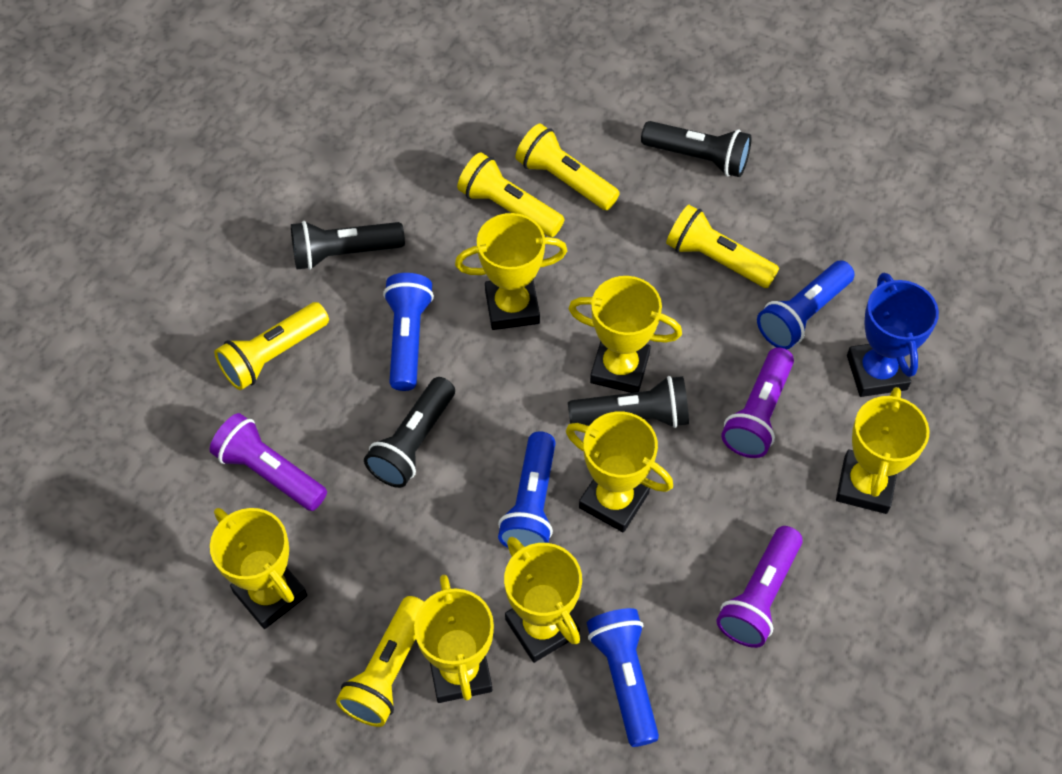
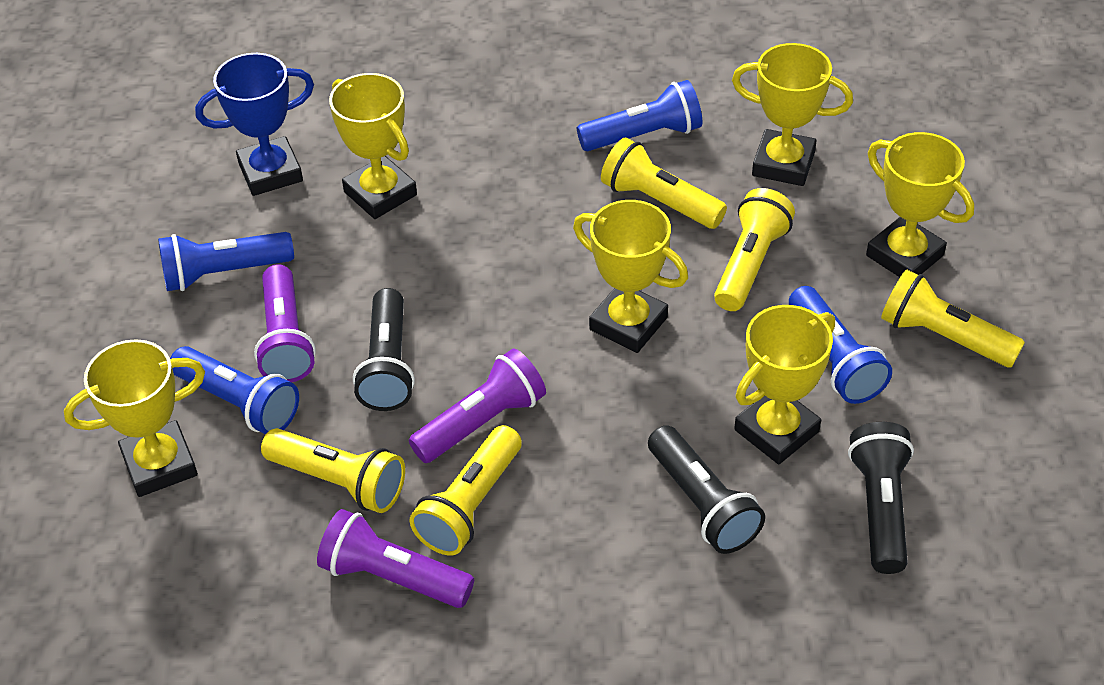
black flashlight: [291,221,405,270] [364,377,455,488] [568,376,689,428] [641,121,752,177] = 4 -> [353,288,415,411] [648,425,765,554] [848,422,914,574] = 3
yellow trophy: [210,508,307,629] [414,574,494,703] [455,213,567,330] [504,537,582,663] [566,412,673,532] [568,276,682,393] [836,387,929,514] = 7 -> [64,339,205,497] [329,73,417,219] [573,200,688,353] [732,43,853,186] [734,305,835,464] [866,132,974,277] = 6

